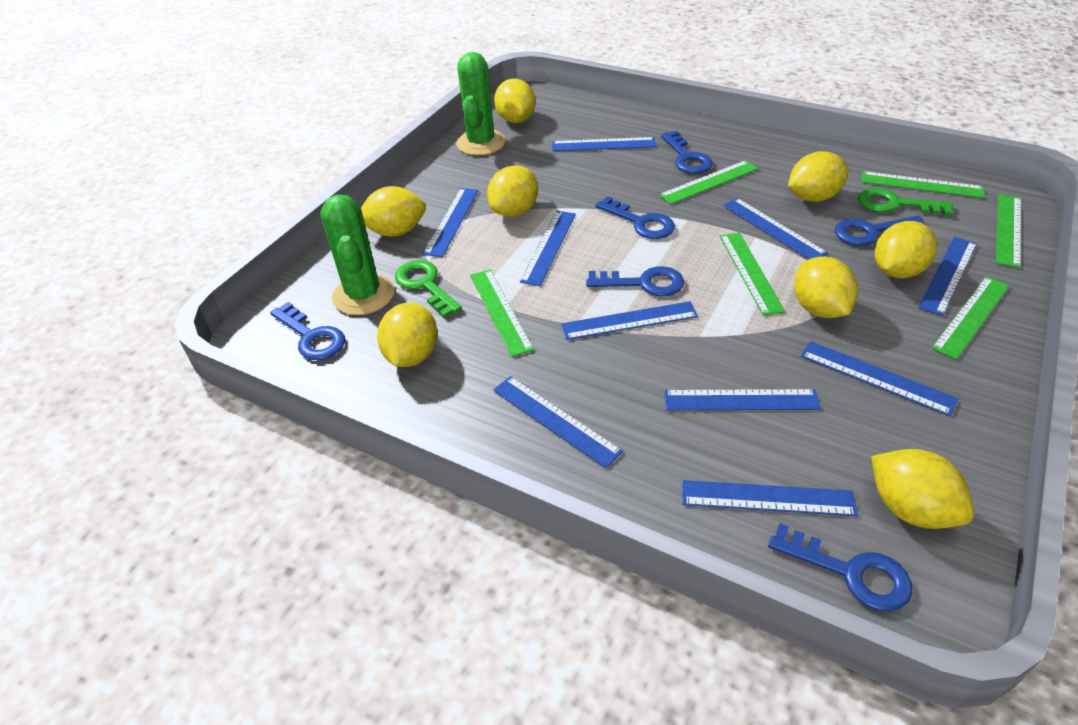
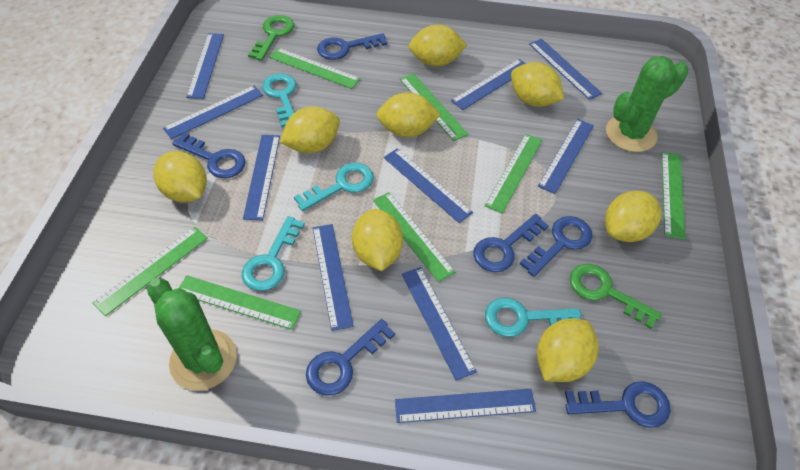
green ruler: [470,270,534,357] [659,160,758,204] [720,233,785,316] [862,171,985,198] [932,276,1009,360] [996,194,1021,268] = 6 -> [92,227,208,317] [179,275,301,330] [269,48,360,89] [373,192,455,282] [400,73,469,141] [485,134,542,214] [662,152,685,240] = 7
turquoise key: none = 0 -> [241,216,305,291] [262,73,296,128] [294,163,374,211] [485,298,581,337] = 4

